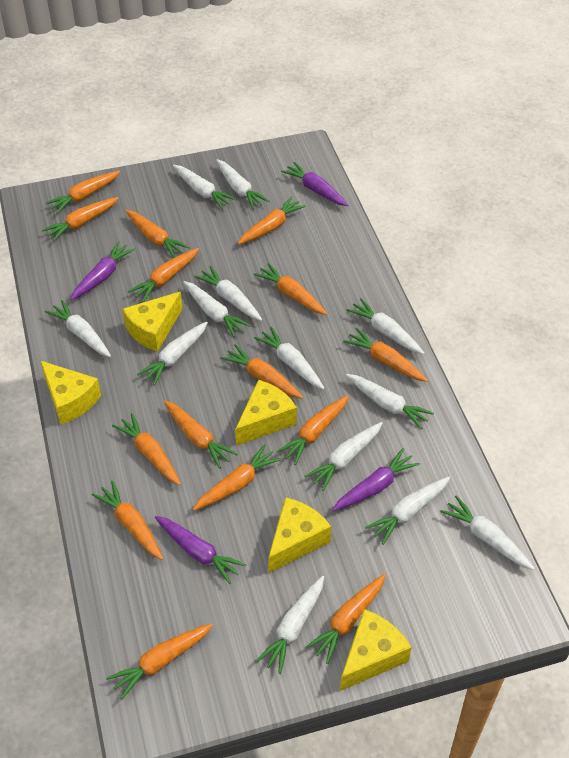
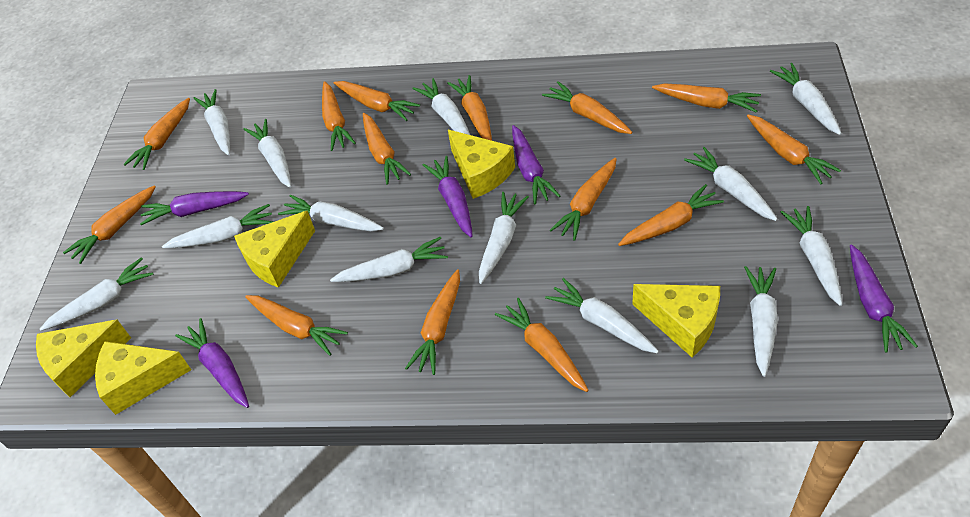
orange carrot: [42,197,119,242] [46,171,120,214] [92,481,163,560] [106,623,213,700] [112,413,181,485] [125,210,190,258] [128,248,199,302] [164,401,238,469] [193,444,281,511] [221,344,303,399] [238,196,306,244] [254,263,327,315] [276,395,349,465] [306,574,386,664] [343,328,428,382] = 15 -> [63,186,156,264] [124,98,190,170] [245,295,348,356] [322,81,356,151] [334,81,420,121] [363,113,411,185] [405,269,460,375] [447,75,492,141] [495,298,589,392] [542,81,632,134] [550,158,616,241] [618,184,724,246] [652,83,761,113] [747,114,841,184] = 14
purple carrot: [71,241,135,300] [155,516,246,584] [281,162,348,206] [332,448,420,511] = 4 -> [140,191,249,225] [175,318,249,408] [423,156,473,237] [512,125,560,204] [850,245,918,353] = 5

